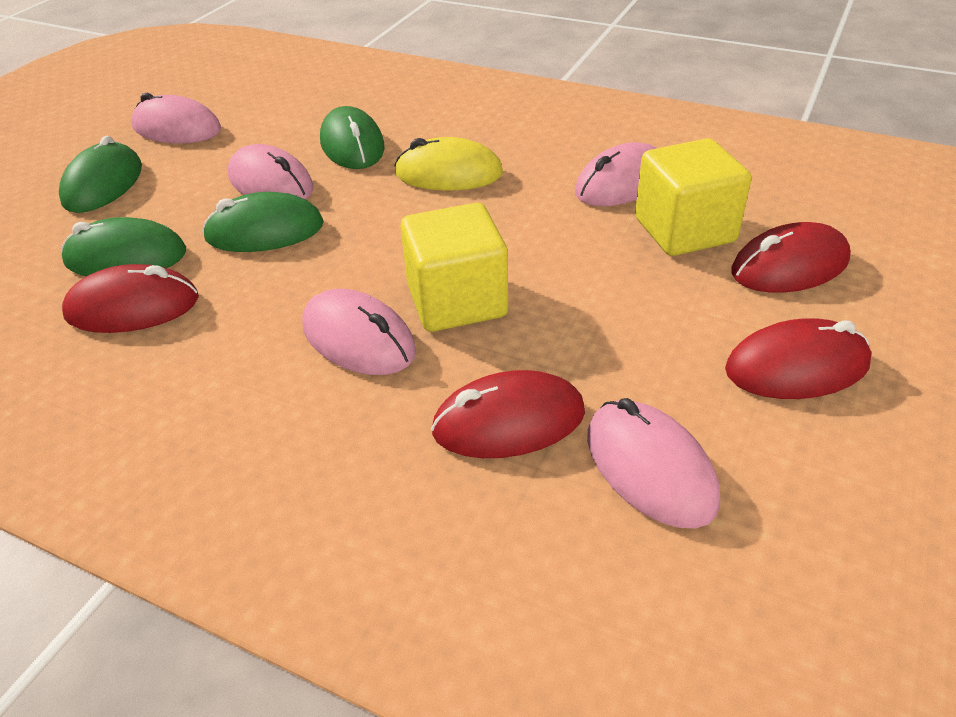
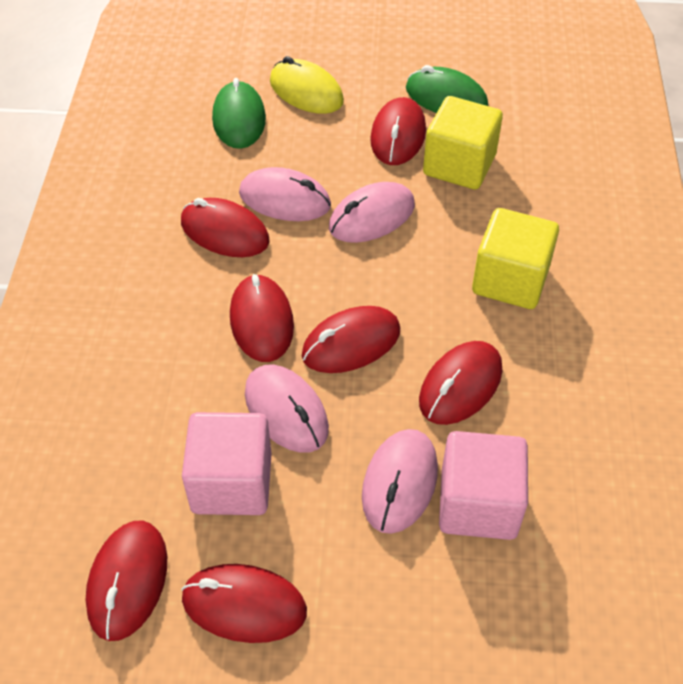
green mouse: [59,136,142,213] [62,217,186,276] [202,192,324,252] [320,106,385,169] = 4 -> [212,78,266,149] [406,65,488,113] = 2
pink cube: none = 0 -> [182,412,272,515] [439,431,528,540] = 2
pink mouse: [131,93,221,143] [228,144,314,199] [302,289,416,375] [575,142,657,206] [587,398,720,529] = 5 -> [239,167,331,221] [245,365,329,453] [329,182,415,243] [362,429,438,534] = 4
red mouse: [62,264,199,333] [431,370,585,458] [725,318,872,399] [731,222,851,293] = 4 -> [86,520,167,641] [181,198,270,257] [181,564,307,643] [230,274,294,362] [302,306,400,373] [370,97,426,165] [419,341,502,425] = 7

